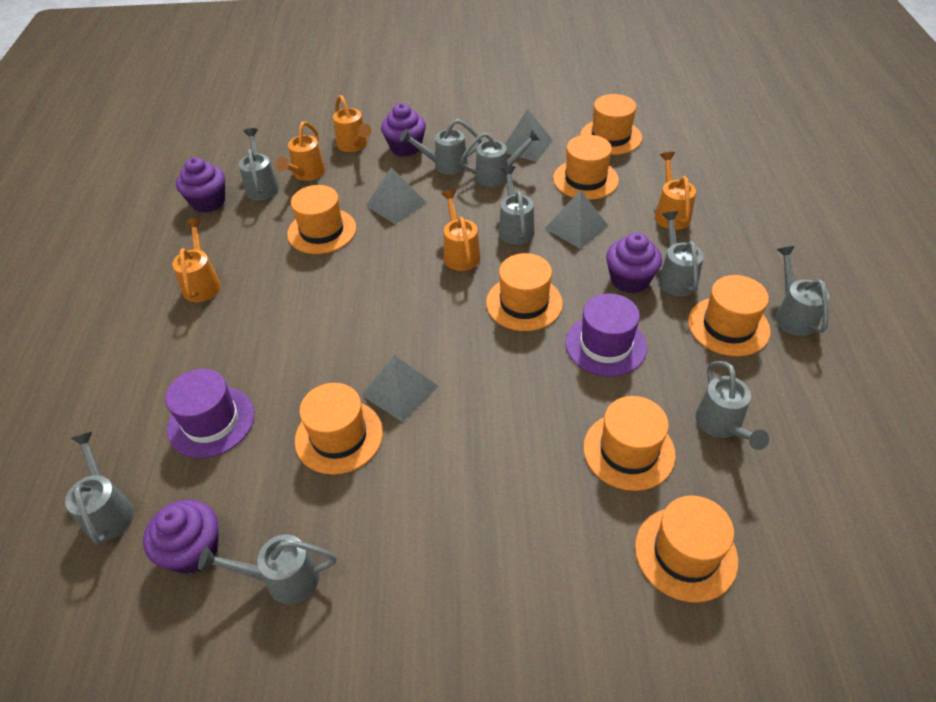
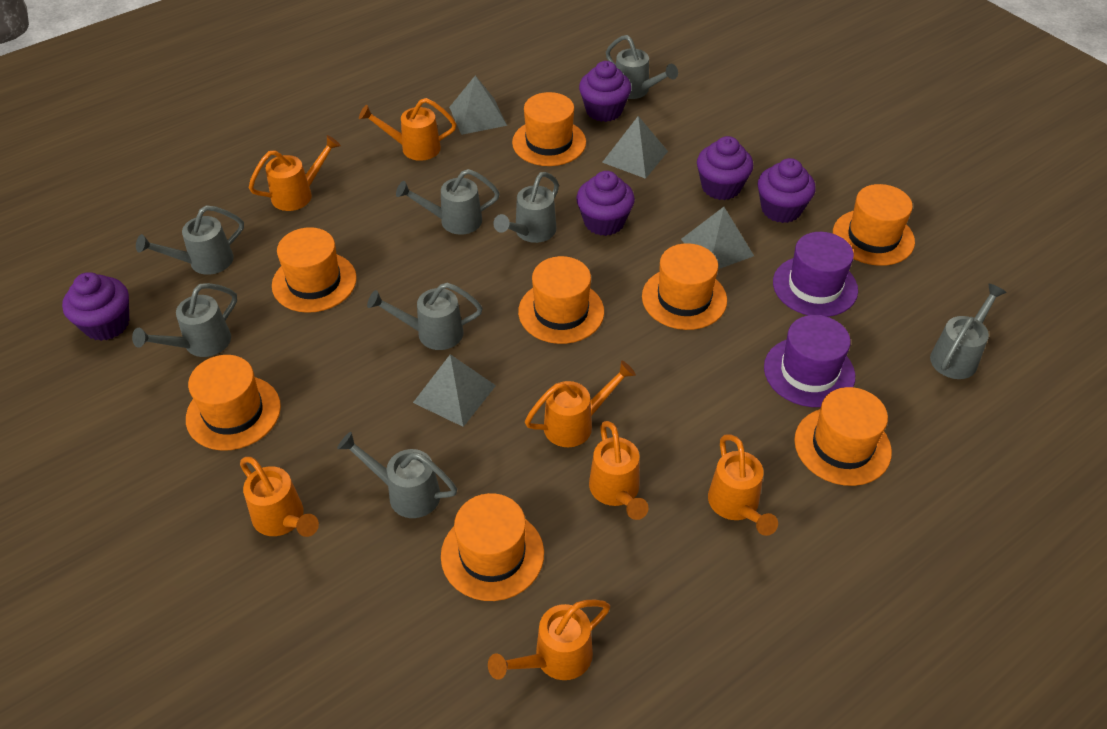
grey watering can: [65,432,134,545] [198,534,336,604] [239,128,279,200] [400,119,482,175] [460,129,541,187] [499,166,534,245] [658,211,704,296] [696,361,769,450] [775,246,829,336] = 9 -> [132,283,237,357] [136,205,244,275] [337,432,457,518] [367,283,483,350] [396,169,500,235] [493,172,559,243] [606,35,678,99] [930,283,1007,379] = 8
orange watering can: [172,219,221,302] [275,121,325,181] [333,95,372,152] [441,190,481,271] [655,152,696,230] = 5 -> [240,457,319,537] [249,135,341,211] [359,98,456,161] [488,599,610,680] [525,361,636,447] [589,421,648,520] [708,434,778,536] = 7
purple cupcake: [143,500,219,574] [176,157,225,213] [381,103,426,157] [606,232,662,293] = 4 -> [62,272,129,341] [576,171,635,236] [579,61,631,122] [697,136,753,200] [758,158,816,223] = 5

